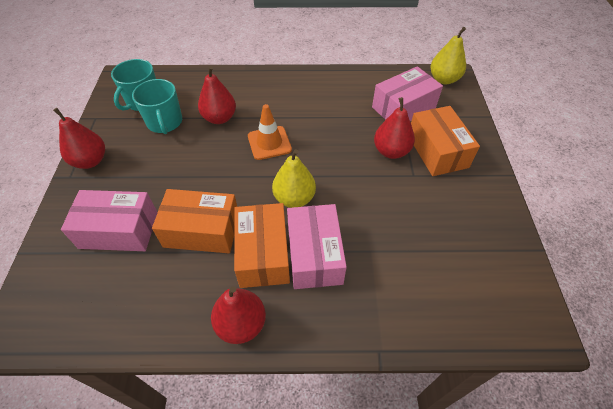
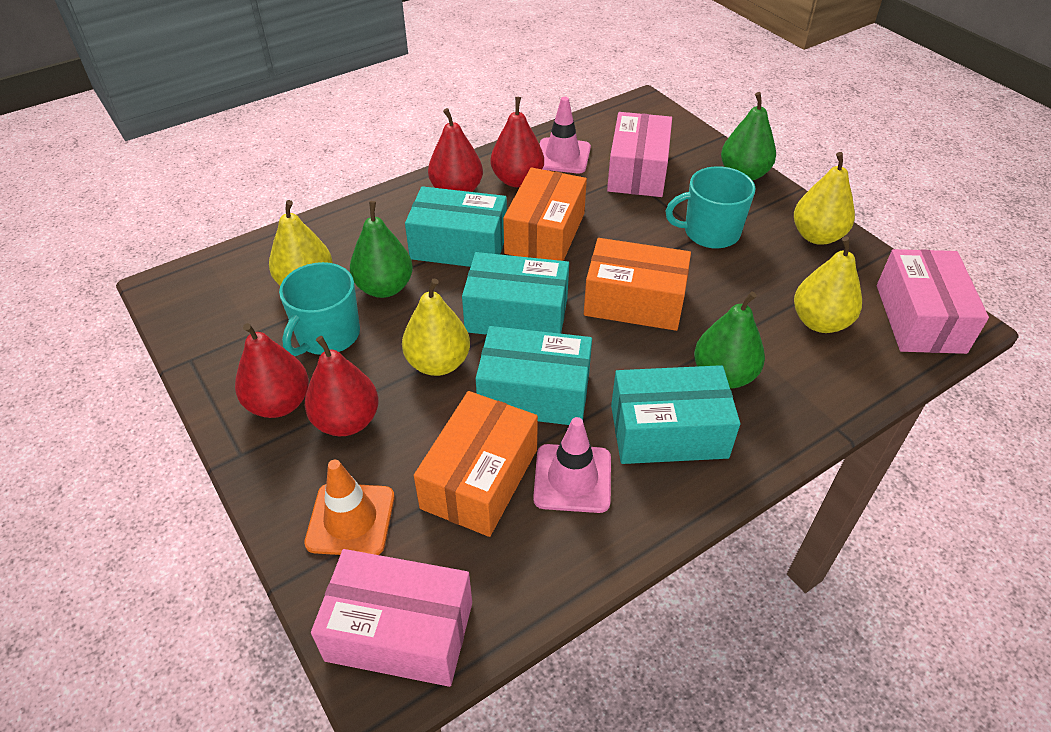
green pear: none = 0 -> [350,201,413,298] [694,291,765,389] [721,92,776,181] = 3
pink traffic cone: none = 0 -> [533,417,611,513] [539,97,591,173] = 2
turquoise box: none = 0 -> [405,186,507,267] [462,252,569,335] [475,326,592,425] [611,365,740,464] = 4
yellow pear: [272,149,316,208] [430,27,466,84] = 2 -> [269,200,333,285] [402,278,470,376] [794,152,855,245] [794,236,862,333] = 4

